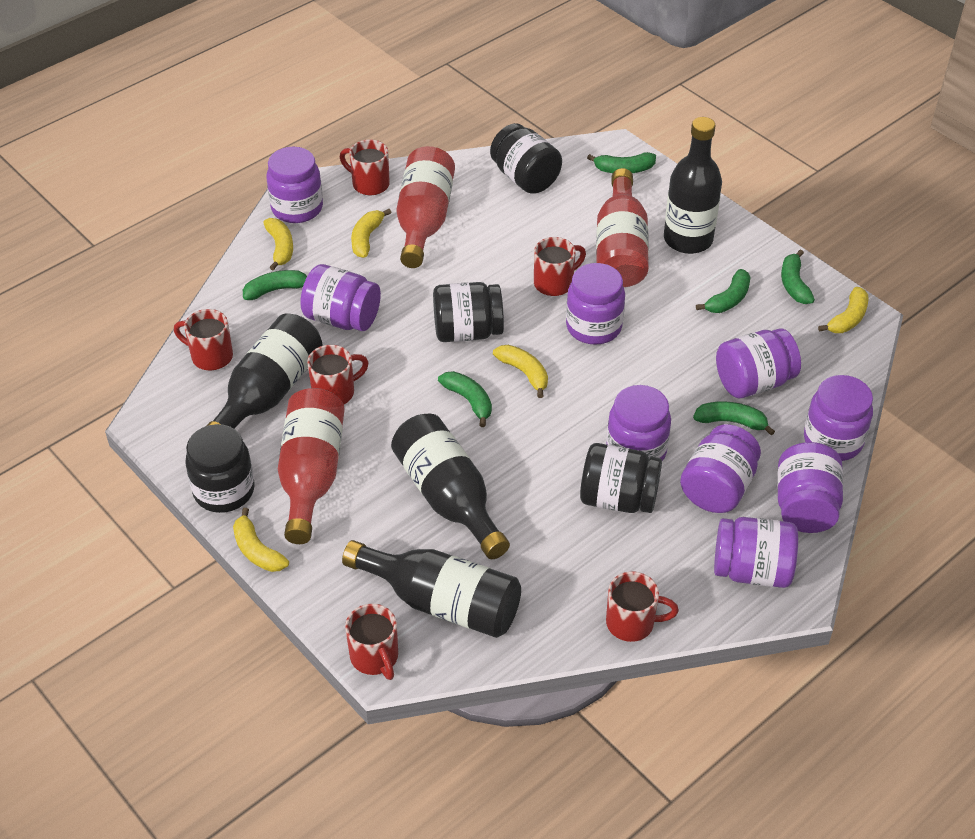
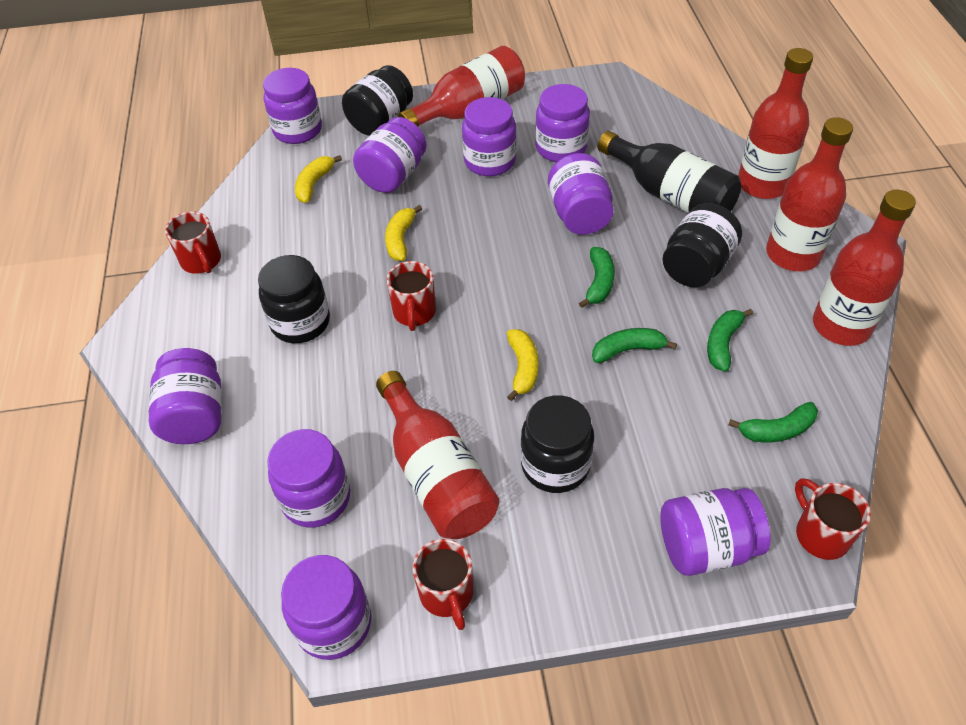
black bottle: [207,314,323,429] [342,540,521,638] [391,413,510,559] [664,117,722,254] = 4 -> [598,131,741,213] = 1
green banana: [243,270,307,300] [438,371,492,427] [587,152,656,173] [693,401,775,435] [696,269,750,313] [781,249,815,304] = 6 -> [579,247,615,308] [592,328,677,363] [707,309,753,372] [728,402,818,442] = 4
red bottle: [278,388,345,544] [396,146,455,268] [596,168,649,287] = 3 -> [376,371,499,539] [398,46,525,126] [738,48,813,199] [766,117,853,271] [813,189,916,346] = 5
red mug: [174,309,233,370] [307,345,369,404] [340,139,390,195] [345,604,398,680] [534,237,586,296] [606,571,679,642] = 6 -> [165,211,221,274] [387,261,436,331] [413,539,473,630] [795,478,871,560] = 4
yellow banana: [233,508,289,572] [263,218,293,271] [351,209,392,258] [493,345,548,398] [818,287,869,333] = 5 -> [295,155,342,203] [385,205,422,261] [507,329,539,401] = 3

